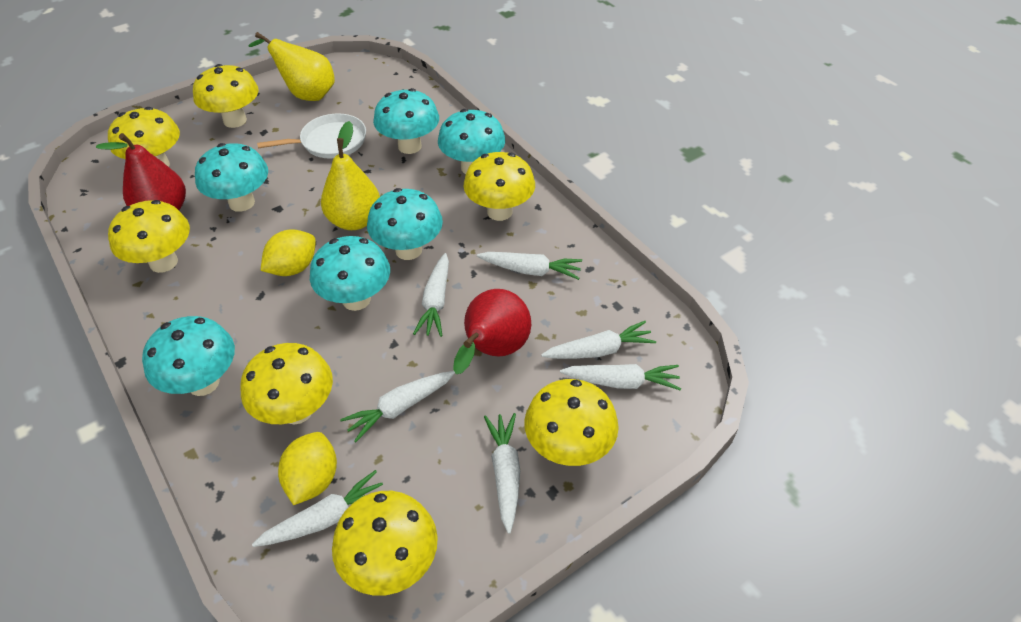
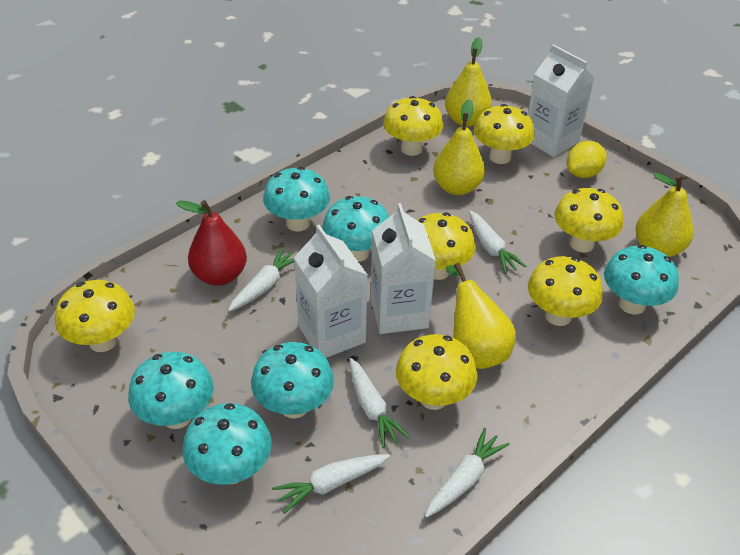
red pear: [96,133,186,210] [453,289,531,374] = 2 -> [176,200,247,286] = 1
white carrot: [252,470,383,547] [340,371,455,442] [413,253,449,337] [477,252,582,280] [484,413,520,534] [541,321,656,359] [560,364,681,391] = 7 -> [228,248,294,312] [272,454,390,514] [349,358,410,448] [425,428,509,518] [469,211,526,274] = 5
white carton: none = 0 -> [294,225,368,358] [371,203,436,334] [528,44,595,157] = 3
white pan: [257,113,366,159] = 1 -> none = 0
yellow lemon: [261,229,316,276] [278,432,337,505] = 2 -> [567,141,607,178] = 1
yellow pear: [249,32,335,101] [321,121,380,230] = 2 -> [433,99,485,195] [445,37,492,127] [446,263,516,369] [635,173,693,257] = 4

